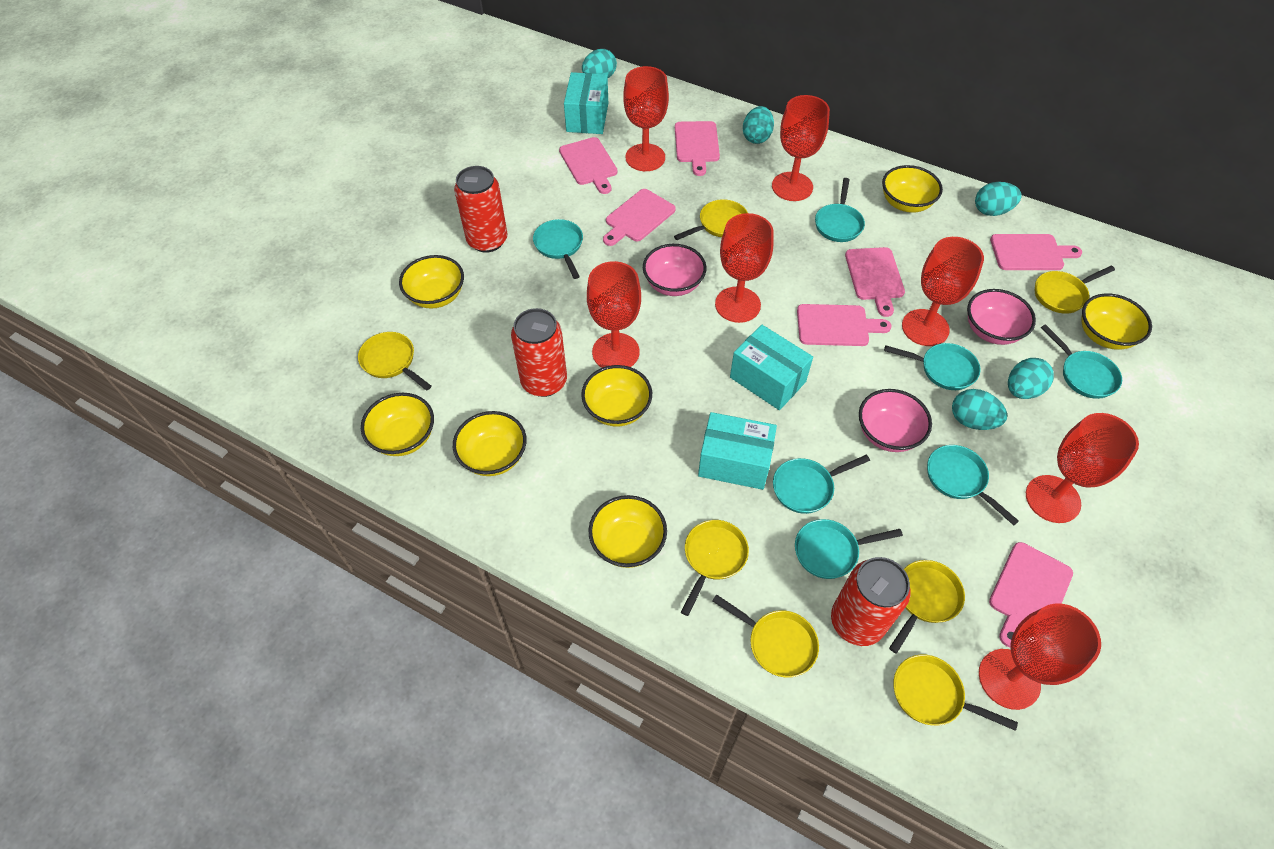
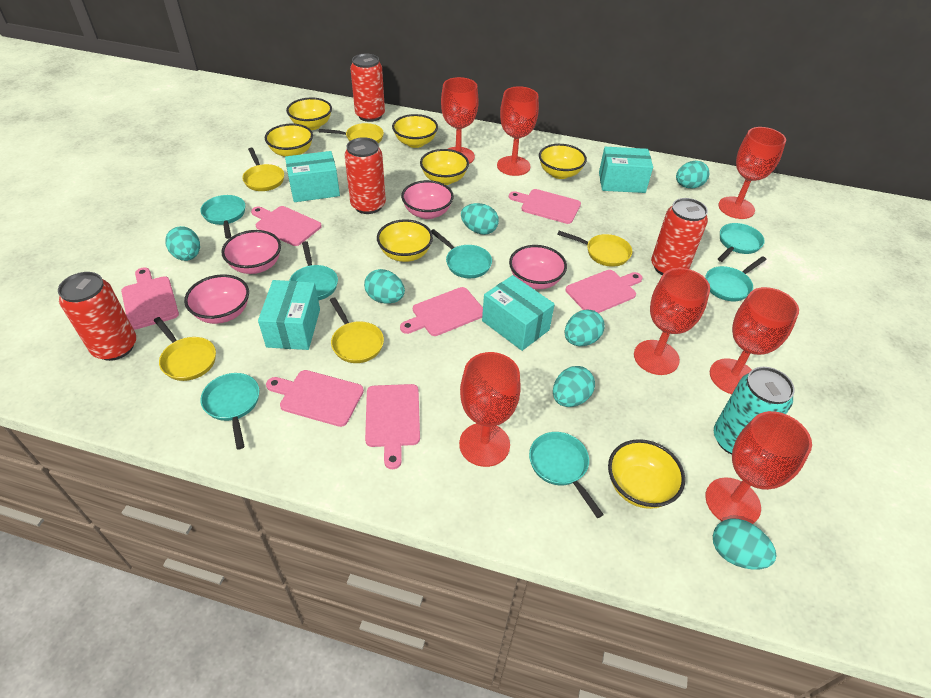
pink bowl: [643,244,706,296] [859,389,932,452] [967,289,1036,345] = 3 -> [184,275,249,324] [221,230,281,274] [401,180,454,219] [509,245,567,289] = 4
red can: [454,166,507,253] [511,308,567,397] [831,557,911,646] = 3 -> [58,272,136,361] [344,137,386,214] [350,54,385,122] [651,198,708,275] = 4
turquoise box: [564,72,608,134] [698,412,777,490] [730,325,813,410] = 3 -> [258,280,320,350] [285,151,340,202] [482,275,555,351] [599,147,653,193] = 4
turquoise can: none = 0 -> [714,367,795,455] = 1
turquoise egg: [582,49,617,78] [743,106,774,144] [952,389,1007,430] [975,182,1022,216] [1008,358,1054,399] = 5 -> [165,226,200,261] [364,269,405,304] [461,203,499,235] [553,366,595,407] [565,309,605,346] [676,161,709,189] [713,519,776,569] = 7
yellow pan: [358,332,432,391] [674,199,748,240] [681,520,749,616] [712,594,819,677] [889,560,965,654] [893,655,1018,731] [1034,266,1115,314] = 7 -> [153,317,216,381] [242,148,284,191] [319,123,384,143] [330,298,384,363] [557,231,632,267] = 5

